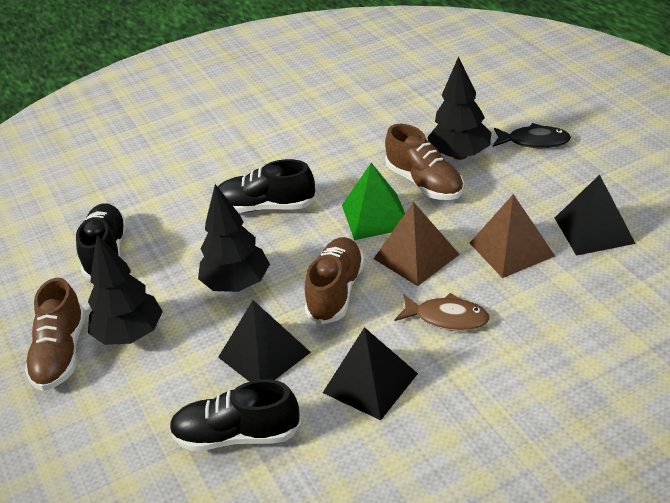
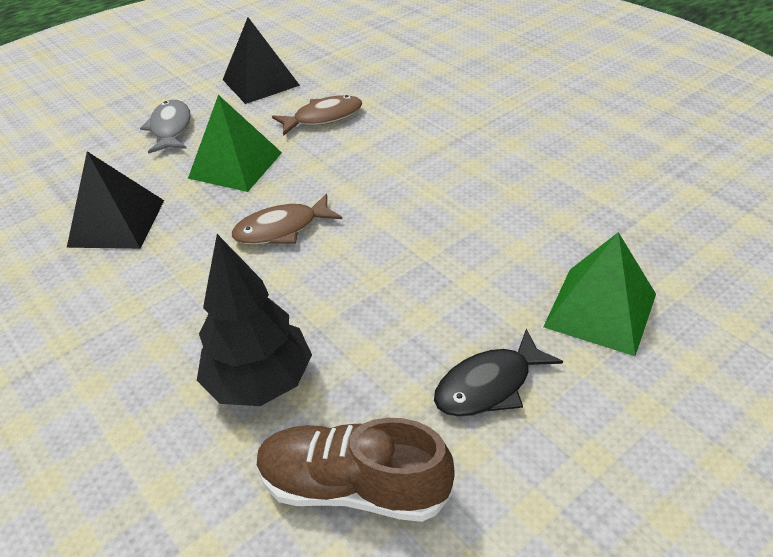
black pyramid: [218,300,311,382] [323,327,418,420] [555,175,636,256] = 3 -> [67,151,164,249] [223,17,300,104] = 2
black shoe: [76,203,127,279] [169,379,301,451] [218,159,316,213] = 3 -> none = 0
black tree: [88,235,163,345] [198,184,270,292] [427,56,491,160] = 3 -> [197,234,312,406] = 1
brown fish: [395,293,489,331] = 1 -> [232,193,342,245] [272,95,362,136] = 2
brown pyramid: [374,202,460,286] [470,194,555,278] = 2 -> none = 0
brown shoe: [25,278,85,391] [304,237,365,325] [385,124,464,200] = 3 -> [257,418,455,522] = 1
green pyramid: [342,163,405,240] = 1 -> [188,95,282,192] [543,232,656,356] = 2
grey fish: none = 0 -> [140,100,191,154] = 1

